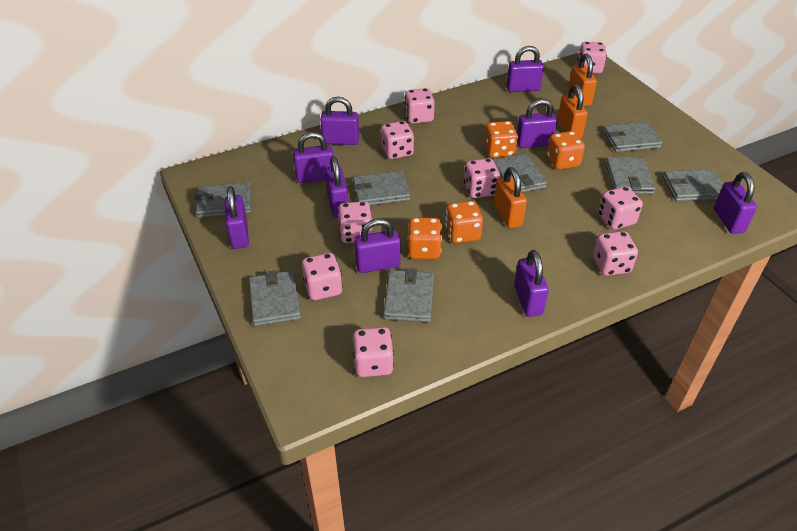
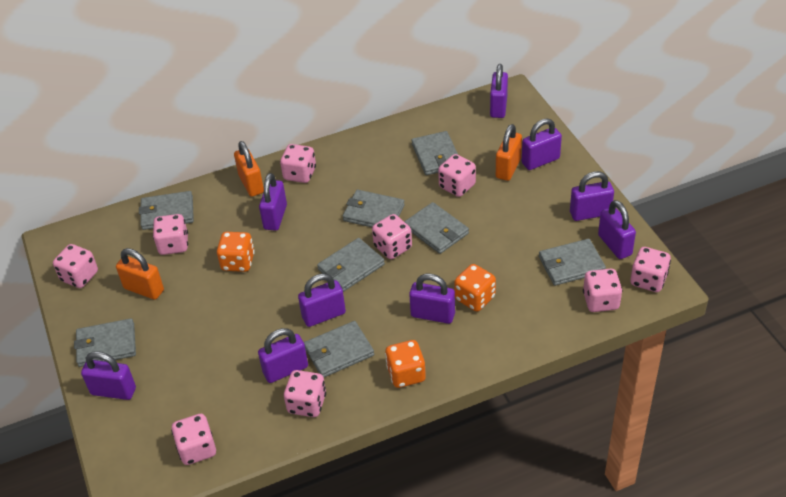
orange dice: [408,217,442,259] [445,201,483,243] [484,121,518,158] [547,131,585,170] = 4 -> [217,232,255,272] [385,340,426,388] [454,264,496,312] = 3

